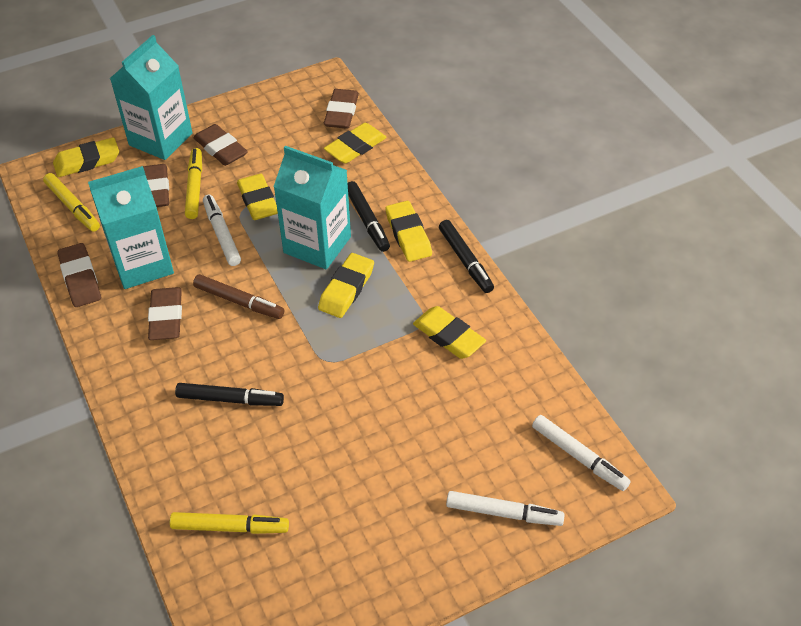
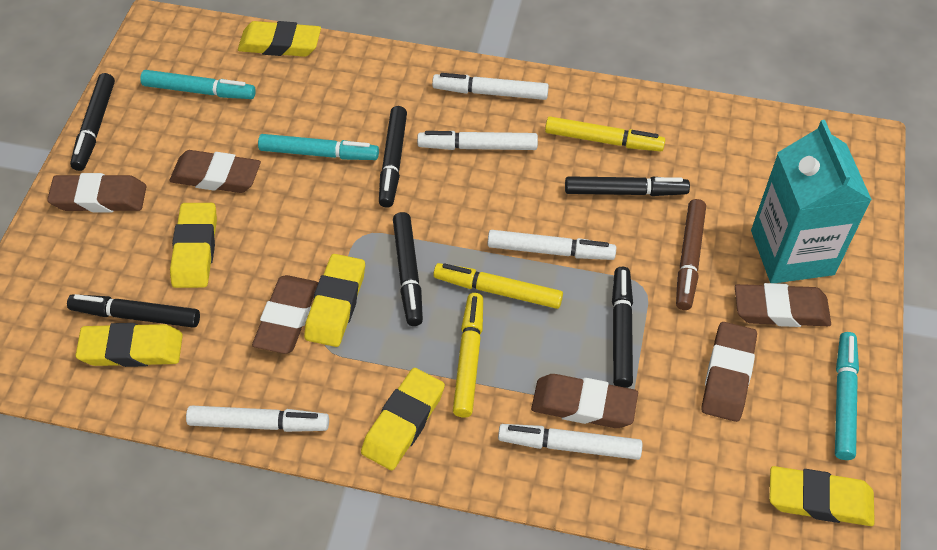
black marker: [175,383,284,406] [348,181,390,252] [439,220,494,293] = 3 -> [67,294,200,328] [70,73,115,171] [379,106,407,208] [393,212,423,326] [565,176,690,196] [612,267,633,388] = 6
brown eraser: [57,243,101,307] [143,164,169,207] [148,287,182,340] [193,124,248,166] [324,89,359,129] = 5 -> [47,173,146,212] [169,150,261,193] [252,275,318,354] [531,374,638,428] [702,322,757,422] [735,283,831,327] = 6
turquoise carton: [88,166,174,289] [110,35,192,160] [273,146,351,269] = 3 -> [751,120,872,283] = 1
turquoise marker: none = 0 -> [140,70,256,99] [258,134,379,160] [835,332,859,460] = 3
white marker: [203,195,241,266] [446,491,565,526] [532,415,631,491] = 3 -> [186,406,329,432] [417,131,538,150] [432,73,549,100] [487,230,616,260] [498,424,642,460] = 5

